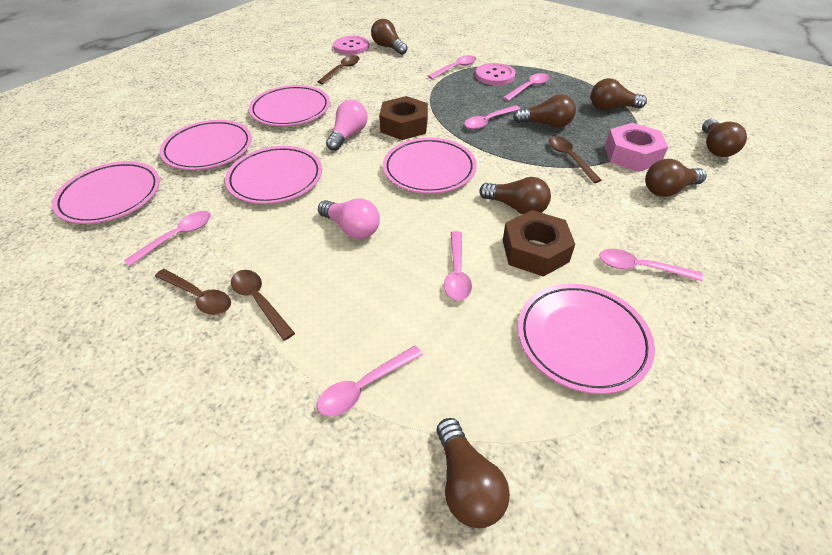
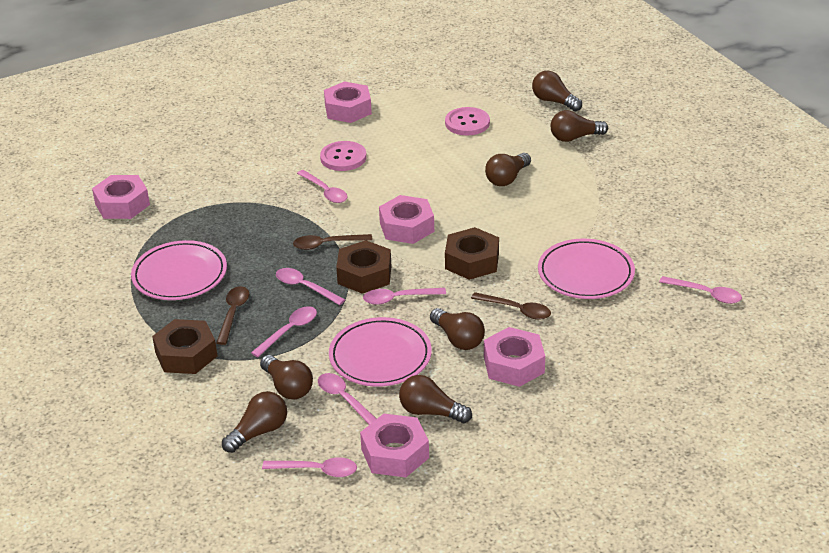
brown nut: [379,96,428,140] [503,210,575,277] = 2 -> [152,319,217,374] [336,240,391,294] [445,227,499,280] = 3
brown spoon: [155,269,231,315] [231,270,295,341] [317,55,359,84] [549,136,602,183] = 4 -> [216,286,249,345] [293,234,373,250] [471,292,551,320] = 3
pink light bulb: [318,198,380,239] [326,100,368,151] = 2 -> none = 0
pink nut: [605,123,668,172] = 1 -> [92,175,150,219] [324,81,372,123] [360,414,429,477] [379,195,434,244] [484,327,545,387] = 5
pink plate: [52,161,160,224] [160,120,252,170] [225,146,322,204] [249,85,330,126] [383,138,477,194] [518,284,655,394] = 6 -> [131,240,227,300] [329,317,432,387] [538,239,635,299] = 3

